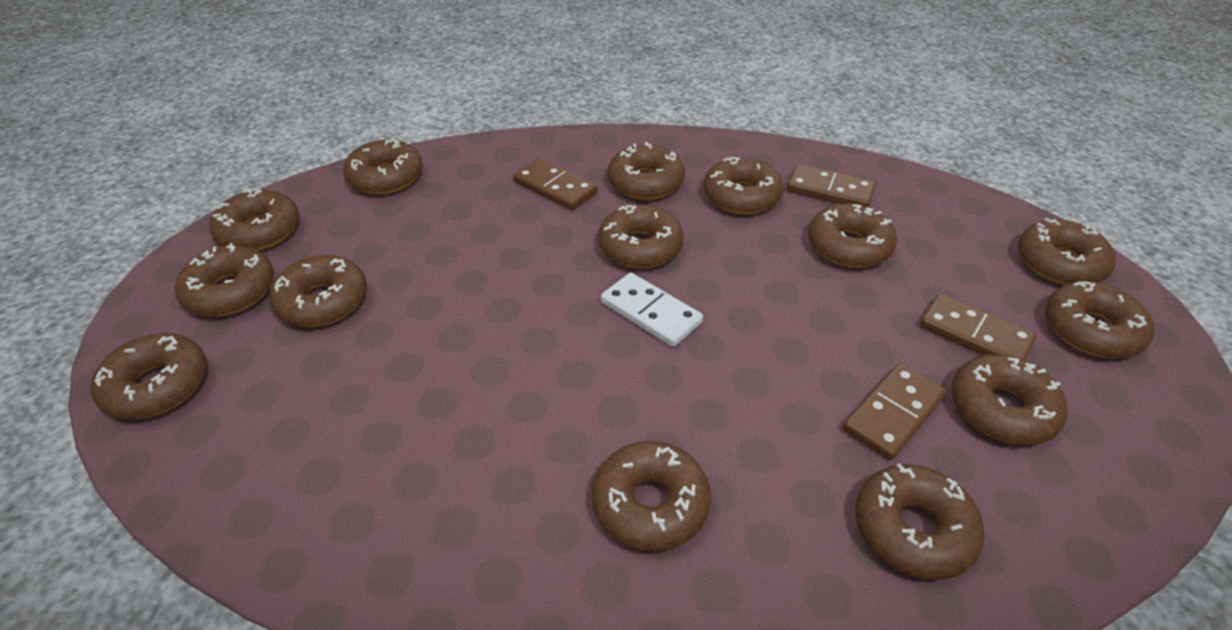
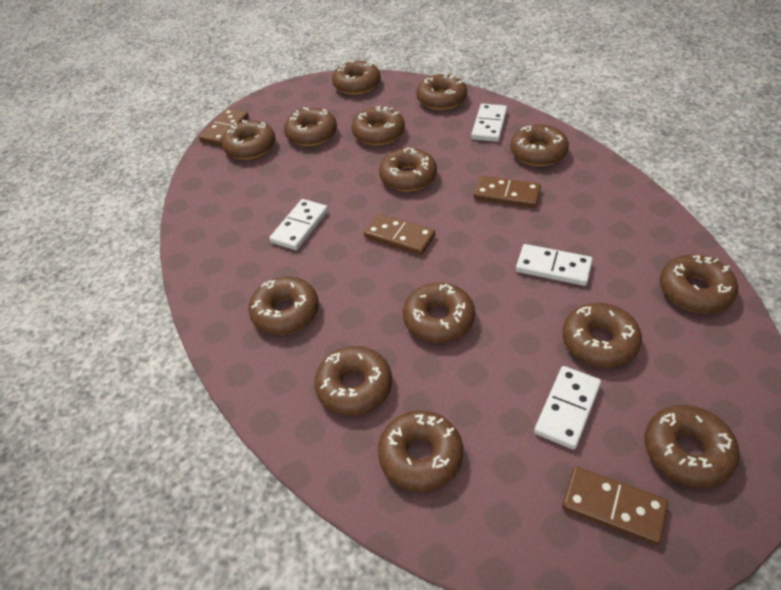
white domino: [601,273,703,347] = 1 -> [269,199,328,250] [471,104,507,142] [516,244,593,286] [534,366,601,450] = 4

